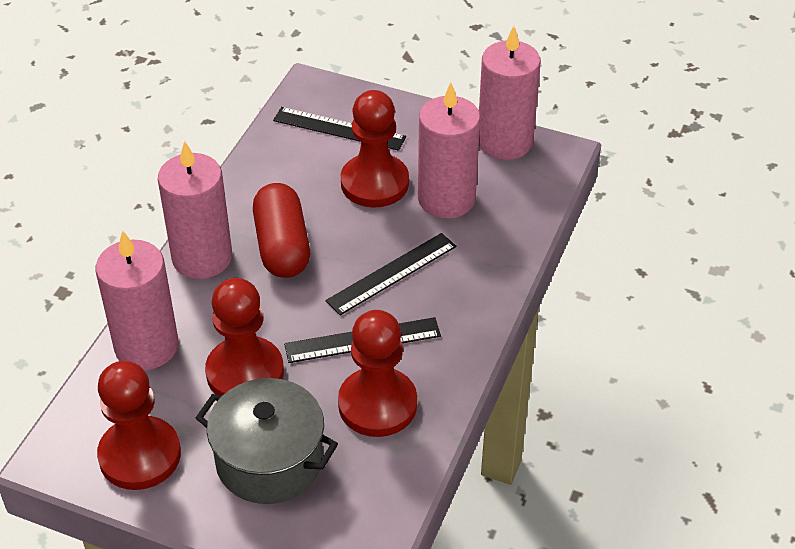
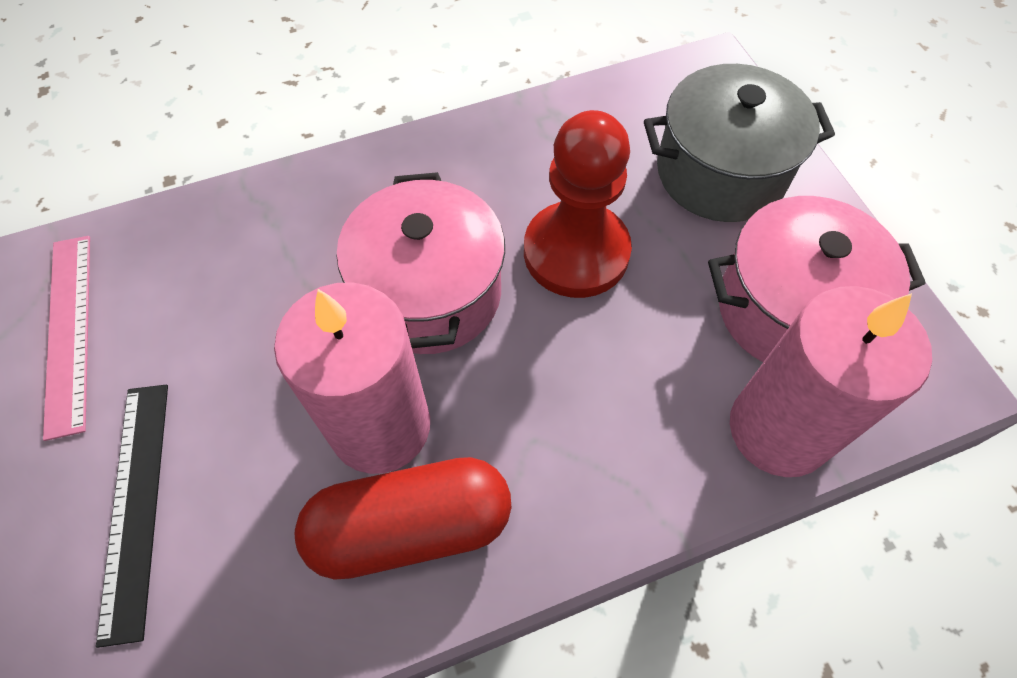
black ruler: [273,107,406,151] [284,317,441,363] [326,233,456,315] = 3 -> [96,385,168,648] = 1
pink candle: [96,231,179,370] [158,141,232,279] [418,83,480,218] [479,26,541,160] = 4 -> [274,282,430,474] [730,286,932,477] = 2
pink pot: none = 0 -> [336,172,505,354] [708,196,926,362] = 2
pink ruler: none = 0 -> [43,236,90,441] = 1
red pawn: [97,361,181,490] [205,278,284,396] [338,310,417,437] [341,90,409,208] = 4 -> [524,110,632,298] = 1

